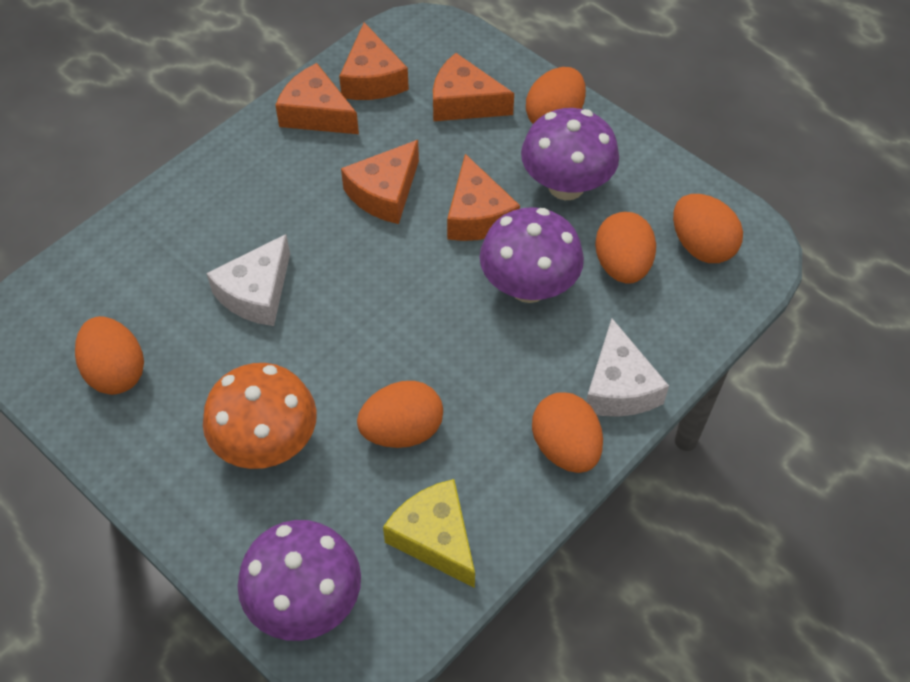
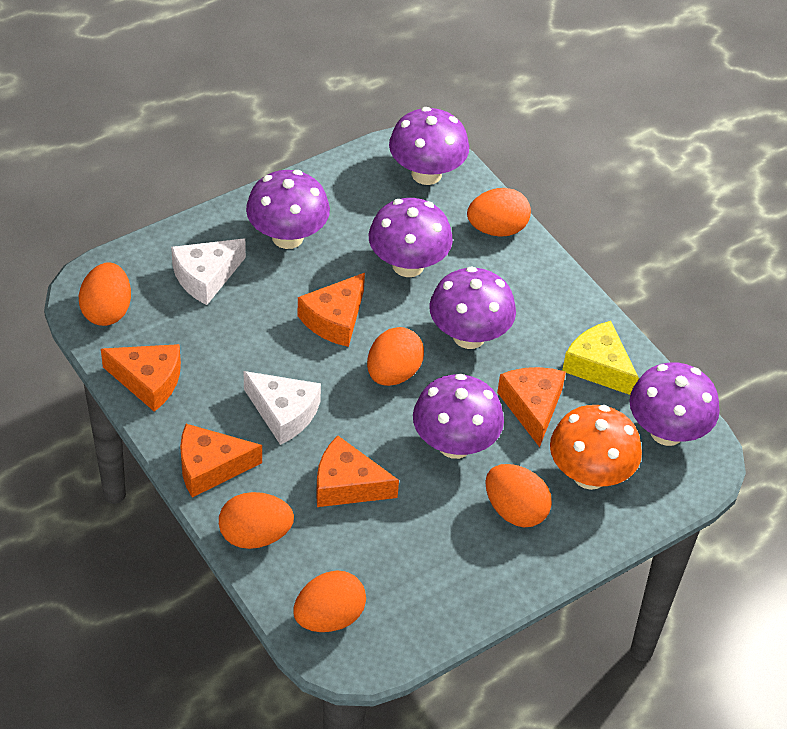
purple mushroom: [238,520,361,641] [480,207,584,303] [521,108,619,200] = 3 -> [246,170,330,249] [369,198,453,277] [389,107,469,185] [413,374,504,459] [429,266,516,349] [629,362,720,446] = 6

